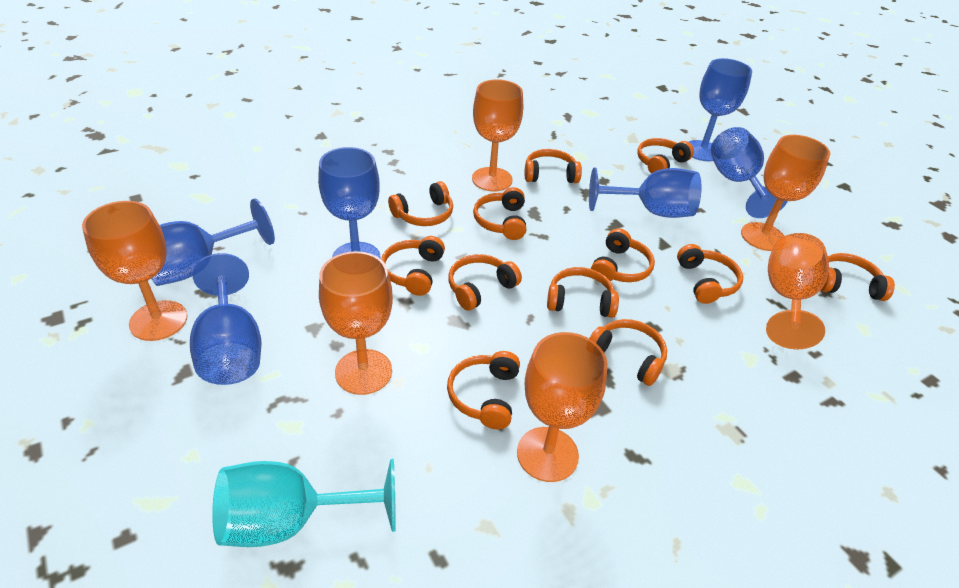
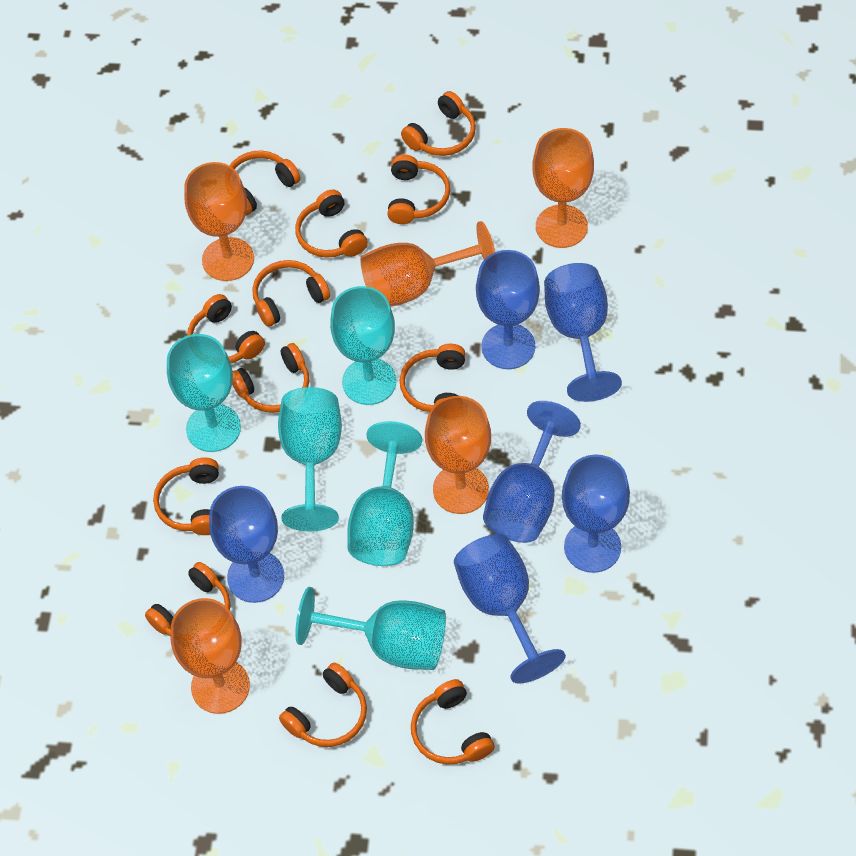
orange goblet: [82,201,187,341] [319,251,393,395] [472,79,523,192] [517,332,608,482] [741,135,830,251] [766,233,829,349] = 6 -> [171,598,250,714] [184,162,254,281] [360,221,495,306] [425,396,491,514] [532,128,594,248] = 5
turquoise goblet: [212,459,396,547] = 1 -> [167,334,241,452] [278,387,342,531] [295,587,446,670] [330,286,396,405] [347,421,422,566] = 5

